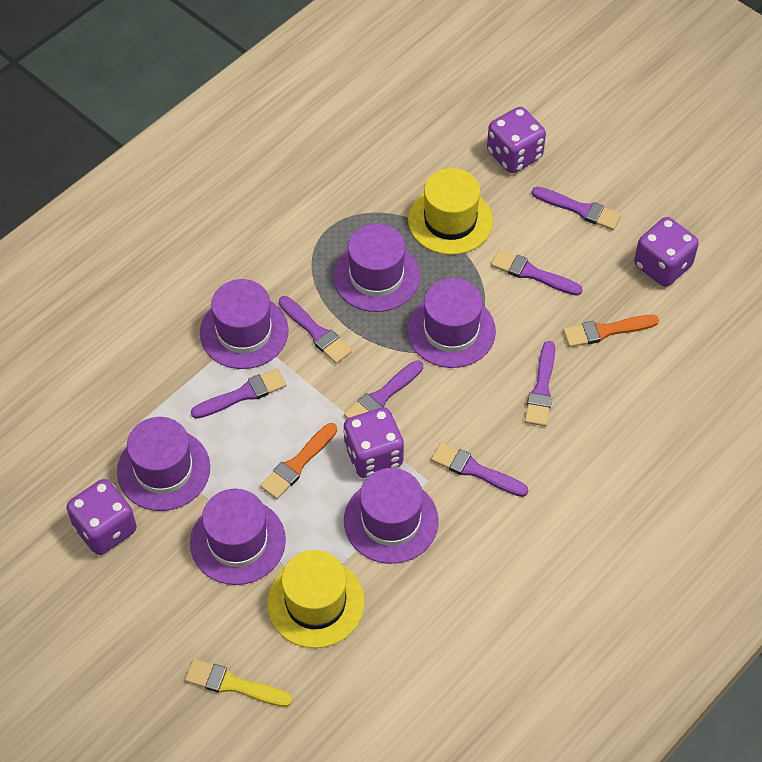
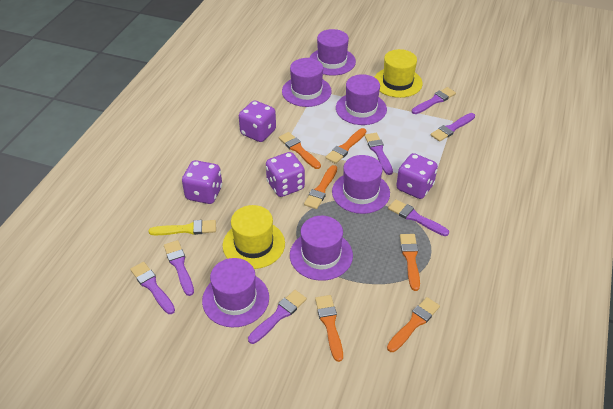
orange brush: [260,423,337,499] [563,315,659,347] = 2 -> [279,132,321,169] [304,165,337,209] [315,295,343,362] [325,128,366,164] [387,297,440,352] [400,234,420,291] = 6

